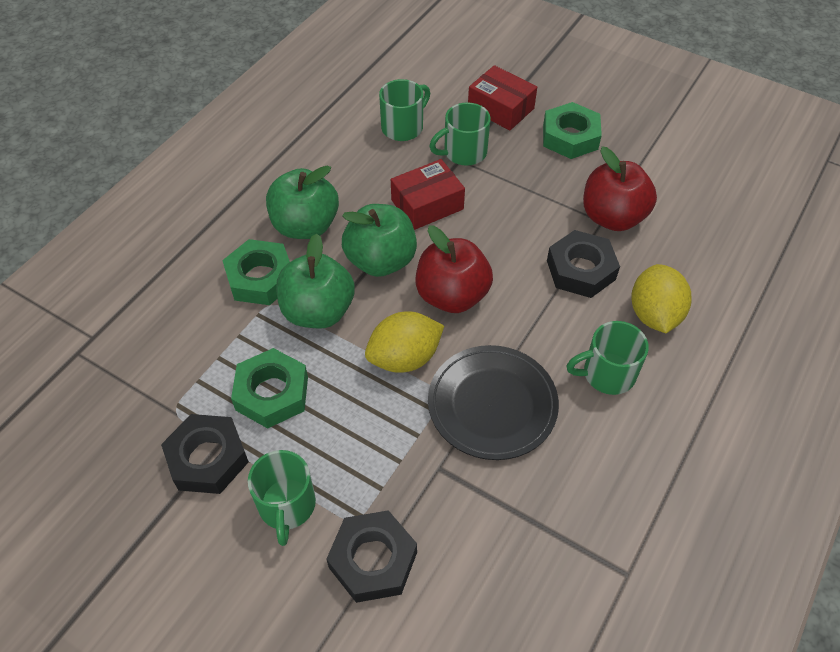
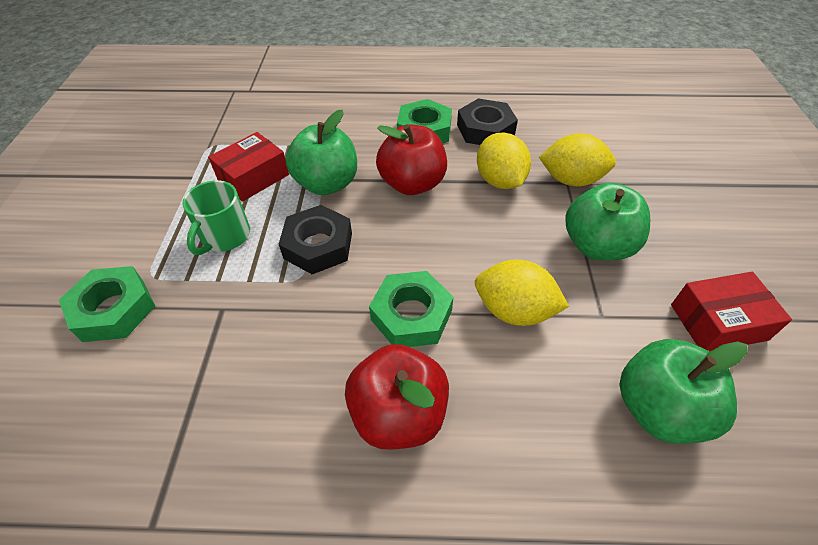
black nut: [161,414,249,494] [327,510,417,603] [547,230,620,298] = 3 -> [279,205,352,274] [457,98,518,145] = 2
black plate: [428,345,559,460] = 1 -> none = 0
green mug: [248,450,316,546] [379,79,430,141] [429,102,491,166] [567,321,649,395] = 4 -> [183,180,250,255] = 1
yellow lemon: [365,311,444,373] [631,264,692,333] = 2 -> [475,260,569,326] [477,132,531,189] [539,133,616,186] = 3

